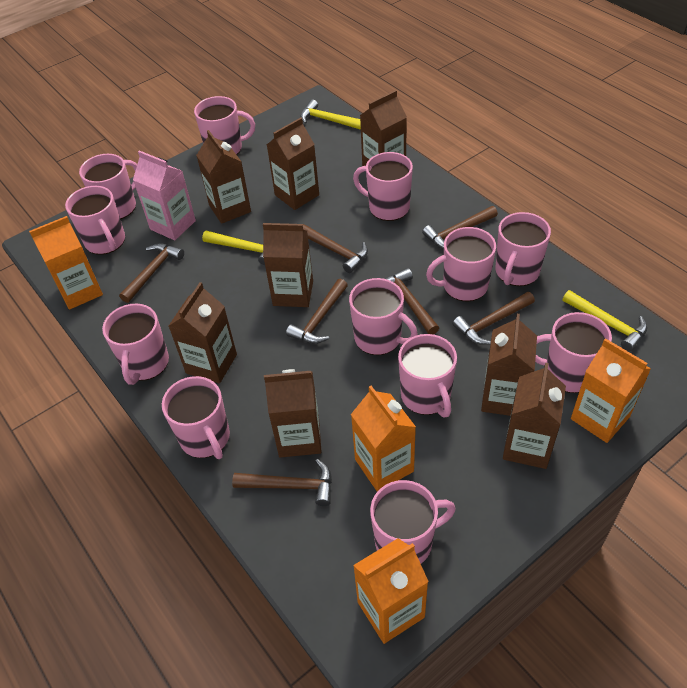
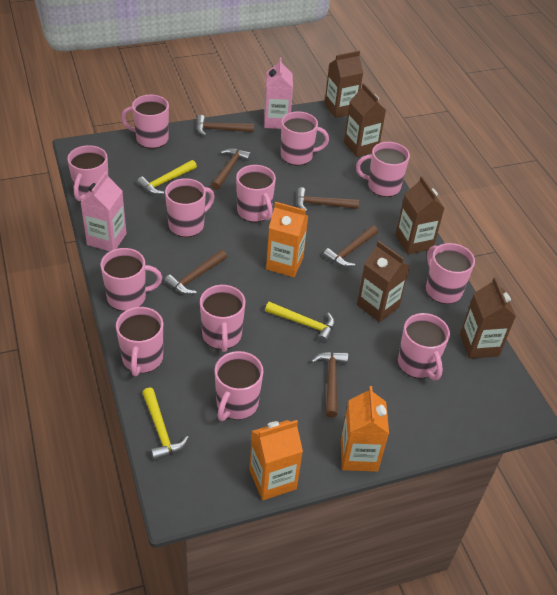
brown carton: [169,282,237,383] [196,130,251,224] [263,223,313,307] [264,369,321,458] [267,118,319,210] [360,90,407,166] [481,314,537,416] [503,363,566,469] = 8 -> [324,51,363,118] [344,83,386,157] [357,241,410,322] [396,176,444,254] [460,277,516,359] = 5
brown hammer: [119,243,184,303] [232,459,332,506] [286,279,348,344] [303,224,368,273] [386,268,439,334] [422,206,498,249] [453,292,535,345] = 7 -> [164,250,227,295] [196,115,254,136] [211,148,251,190] [296,187,359,212] [311,352,348,418] [323,225,378,267] = 6
orange carton: [29,216,103,310] [351,386,416,492] [353,538,429,644] [571,338,651,443] = 4 -> [249,420,303,500] [266,202,308,277] [341,386,389,472] = 3
pink carton: [133,151,196,240] = 1 -> [80,171,127,251] [264,58,293,129] = 2

